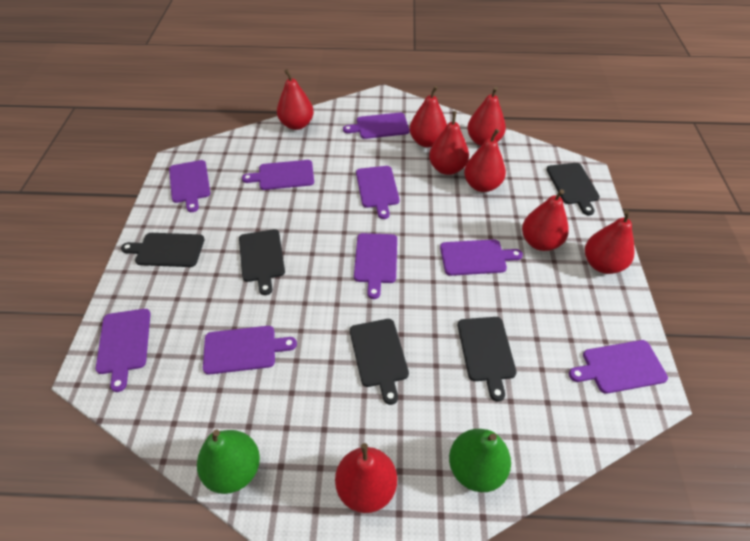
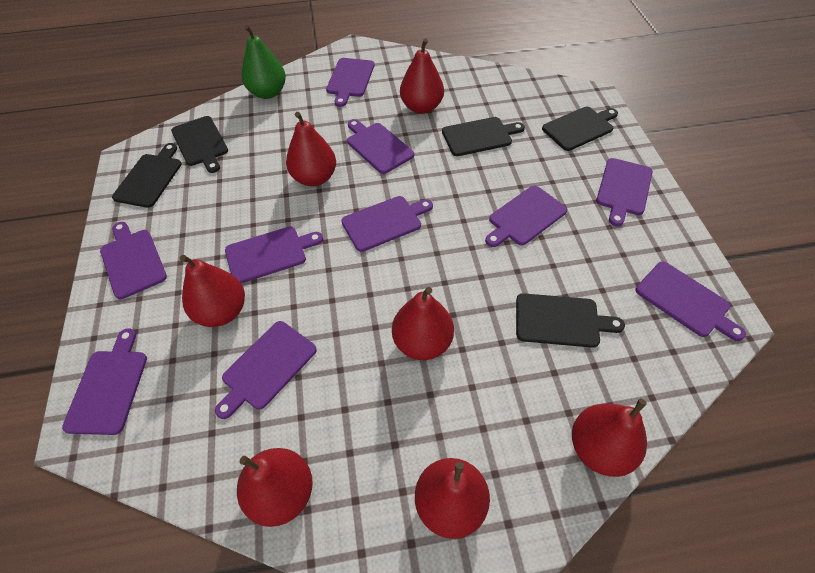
green pear: [197,429,260,494] [449,429,511,492] = 2 -> [242,25,286,99] = 1
purple cutting board: [96,309,150,392] [169,160,210,212] [203,326,297,375] [242,160,314,190] [343,112,410,139] [354,233,397,299] [356,166,400,219] [440,239,523,276] [569,340,668,394] = 9 -> [62,328,147,435] [100,222,167,299] [215,321,317,419] [225,226,323,283] [326,58,374,107] [341,196,433,252] [347,119,414,174] [485,186,567,247] [596,158,653,226] [636,261,746,341] = 10
red pear: [277,69,314,130] [335,443,397,513] [410,86,447,147] [429,111,469,175] [464,129,506,192] [467,87,506,146] [522,189,569,251] [585,210,635,274] = 8 -> [180,255,245,327] [237,448,313,527] [286,112,336,186] [392,287,454,360] [400,38,444,114] [415,458,490,539] [572,398,647,477] = 7

